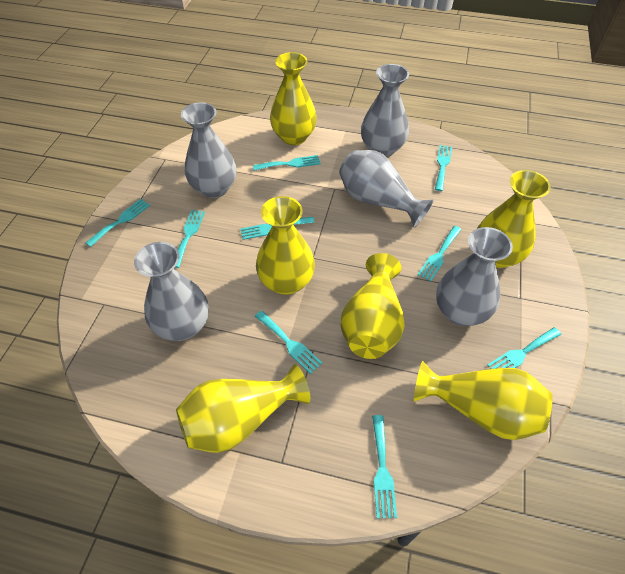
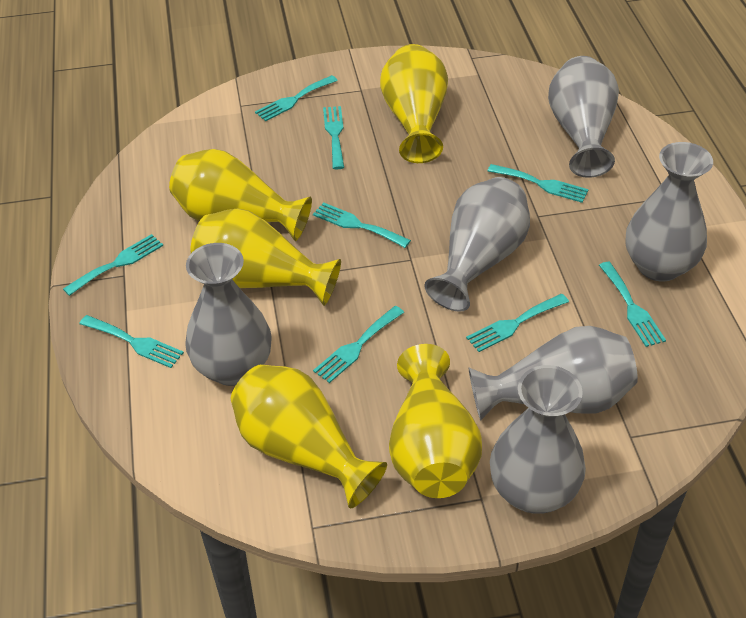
grey vase: [134,242,209,341] [181,102,236,198] [339,150,434,227] [361,64,409,157] [436,227,513,326] = 5 -> [185,243,272,386] [424,177,530,312] [469,326,638,421] [490,365,586,514] [548,56,619,178] [625,142,713,282] = 6
yellow vase: [176,364,310,453] [256,196,315,295] [270,52,317,145] [340,253,405,359] [414,361,552,440] [477,170,551,268] = 6 -> [169,149,312,241] [190,208,341,306] [231,364,387,508] [380,44,448,163] [389,344,482,498] = 5

